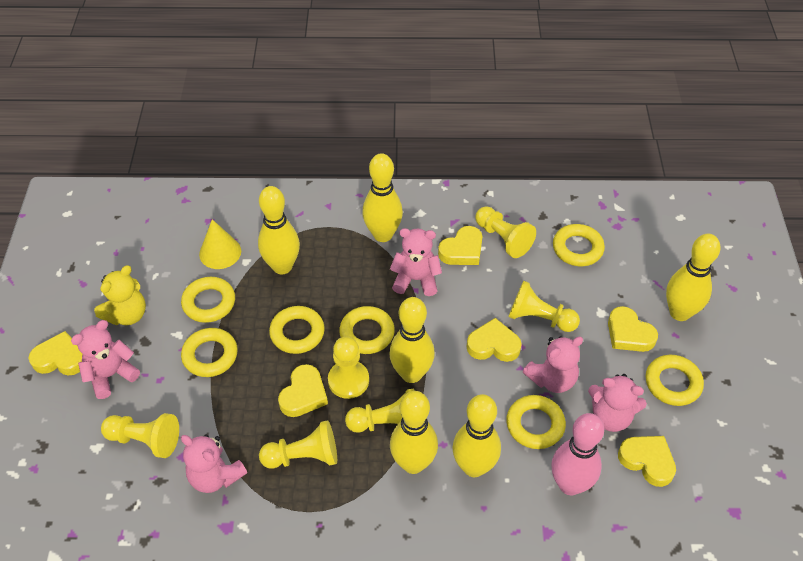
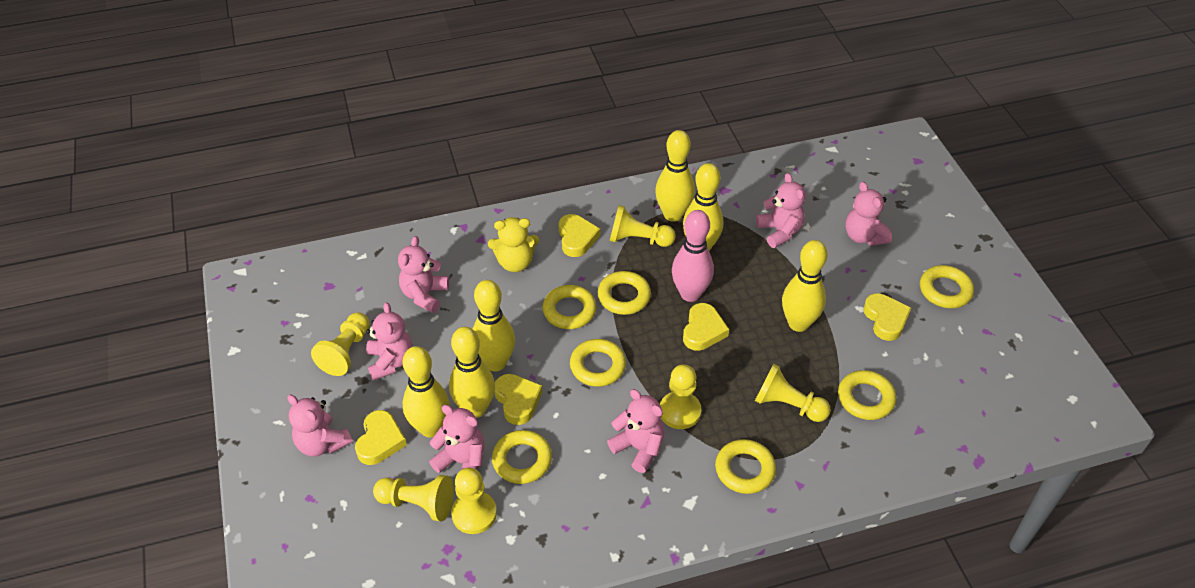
pink teddy bear: [71,320,140,399] [181,435,247,493] [390,228,442,296] [523,336,583,393] [588,374,647,432] = 5 -> [288,395,353,457] [366,302,413,381] [398,236,449,313] [429,405,484,473] [607,389,664,473] [756,173,806,248] [845,182,892,246] = 7
yellow cone: [199,219,241,269] = 1 -> none = 0
yellow heart: [29,331,82,376] [278,364,328,417] [438,226,482,265] [466,318,522,362] [608,306,658,352] [618,436,676,487] = 6 -> [355,410,407,465] [495,374,542,425] [559,214,600,257] [683,303,729,351] [863,293,911,341] = 5

